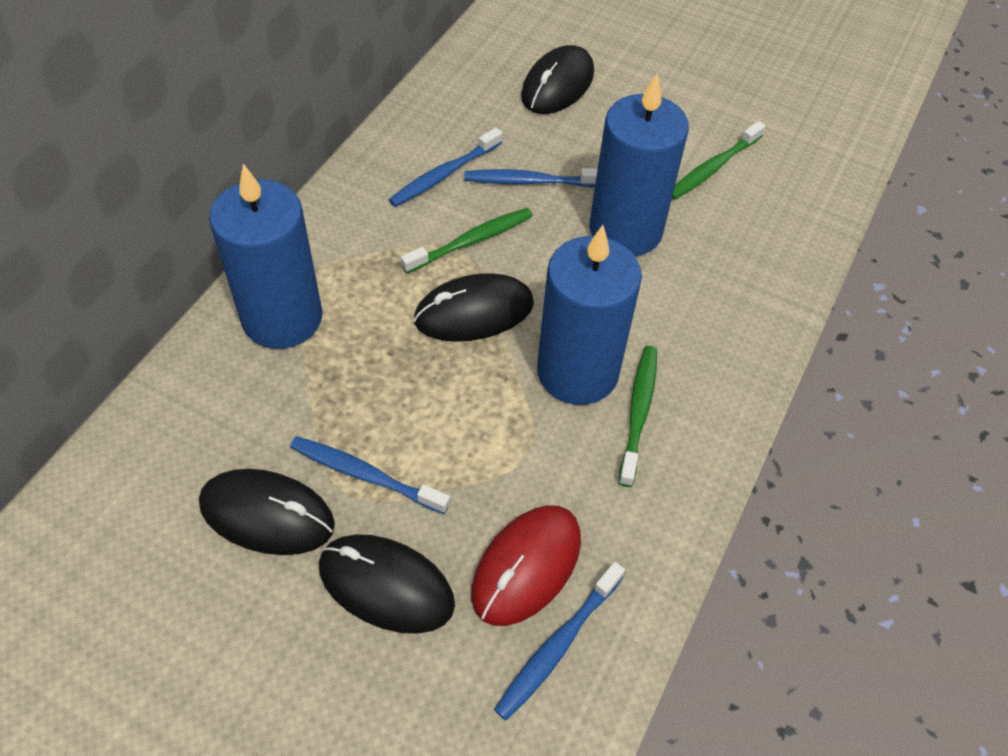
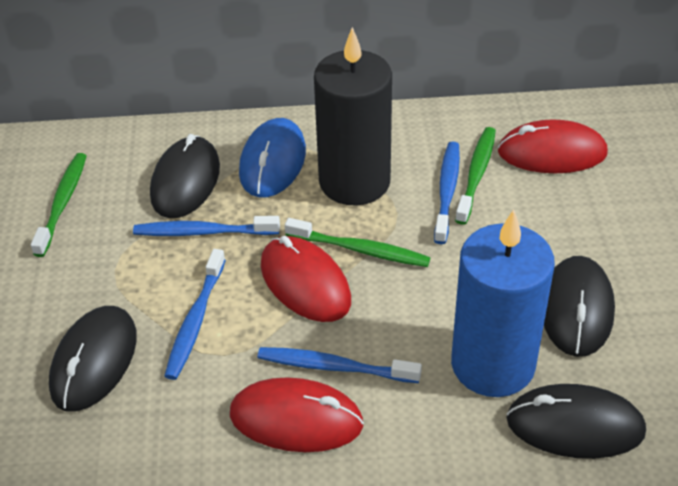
black candle: none = 0 -> [314,27,392,206] = 1
blue candle: [209,164,322,349] [537,225,642,405] [590,74,689,256] = 3 -> [451,210,555,397] = 1
blue mouse: none = 0 -> [239,118,306,198] = 1
red mouse: [471,505,581,626] = 1 -> [230,377,364,452] [261,236,351,322] [498,119,608,173] = 3

